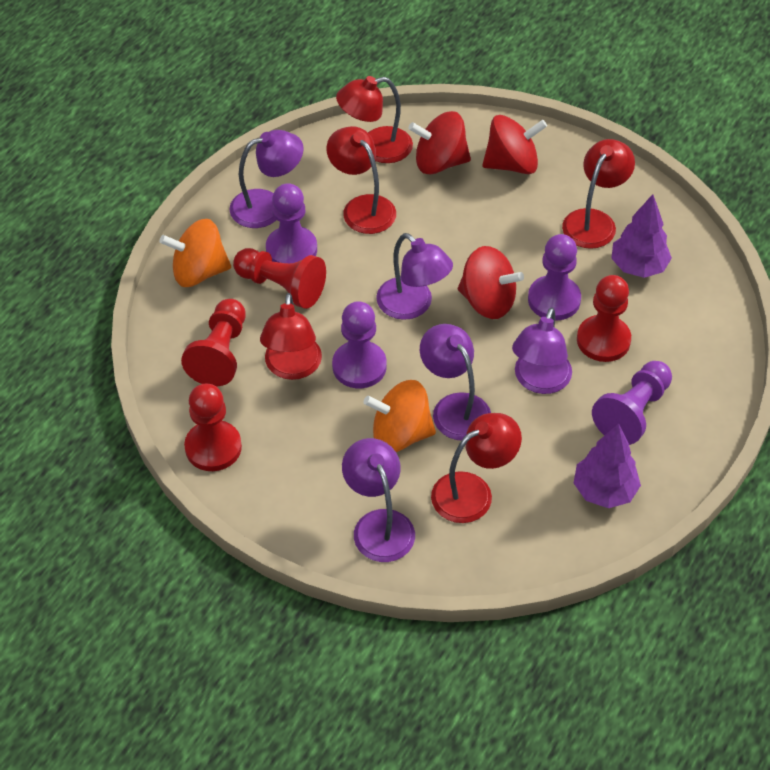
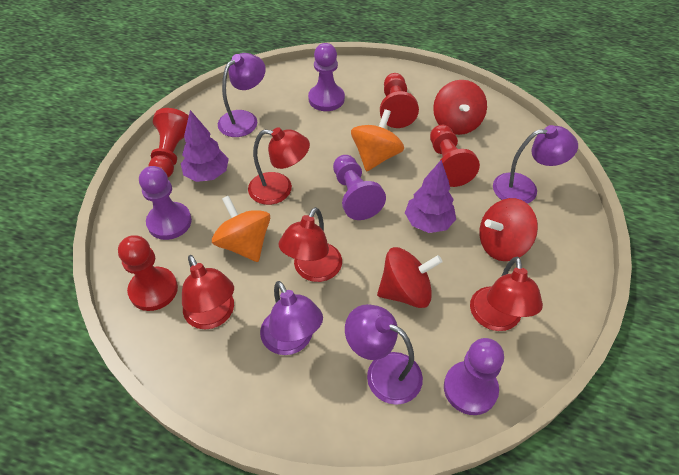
purple lamp: [230,130,303,228] [342,438,415,562] [376,233,453,320] [420,324,491,440] [512,307,572,394] = 5 -> [218,53,266,137] [260,281,323,355] [345,304,423,405] [493,125,578,204] = 4
red lamp: [260,293,322,380] [327,126,396,234] [336,76,413,163] [431,413,522,523] [562,139,635,249] = 5 -> [182,255,234,329] [248,127,310,205] [278,207,342,282] [470,257,543,331] = 4

